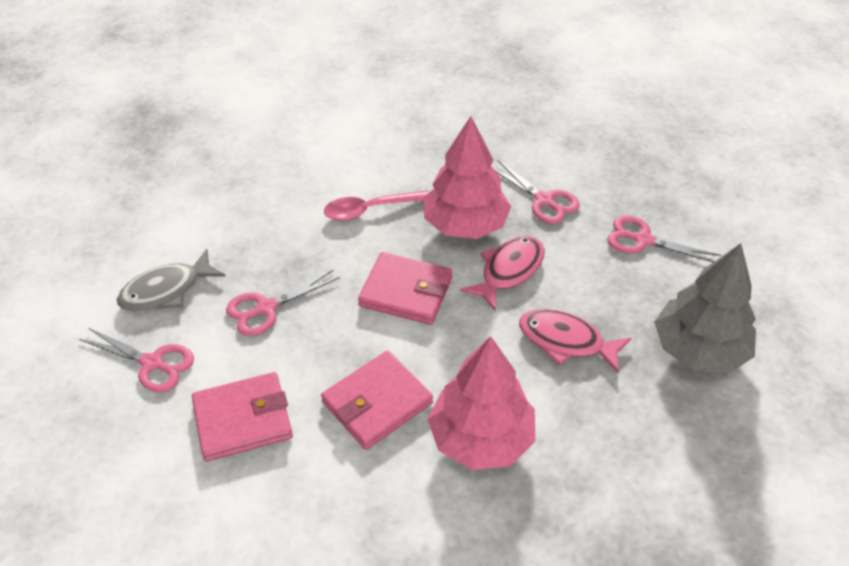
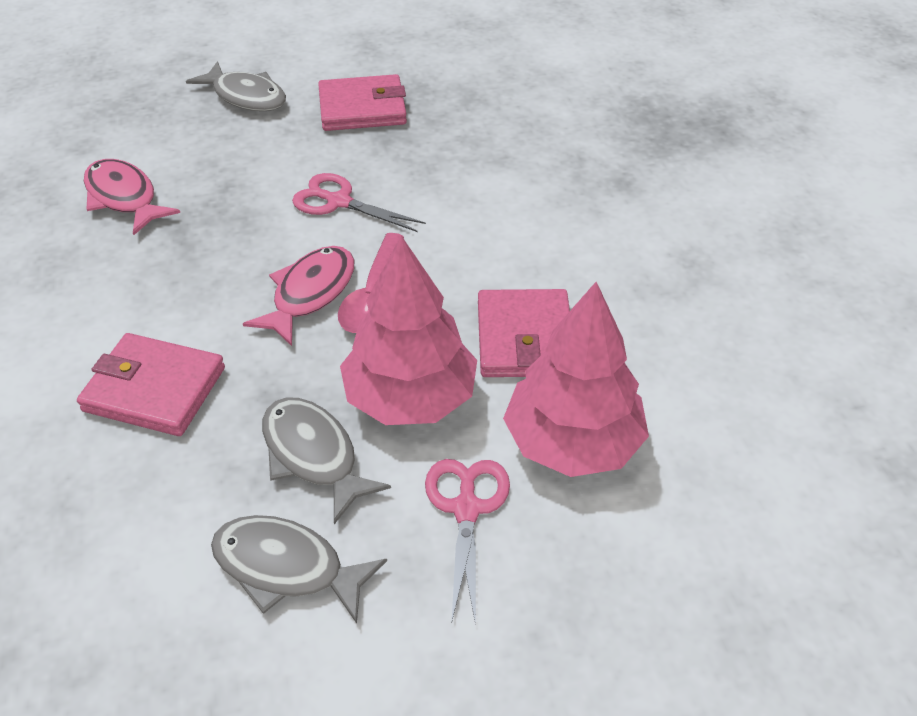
grey fish: [117,249,225,311] = 1 -> [186,61,286,111] [211,515,387,624] [262,397,391,524] = 3
grey tree: [654,243,756,373] = 1 -> none = 0
pink scissors: [79,328,194,393] [226,270,340,336] [493,160,580,224] [607,216,721,262] = 4 -> [292,173,426,232] [425,459,510,626] = 2

